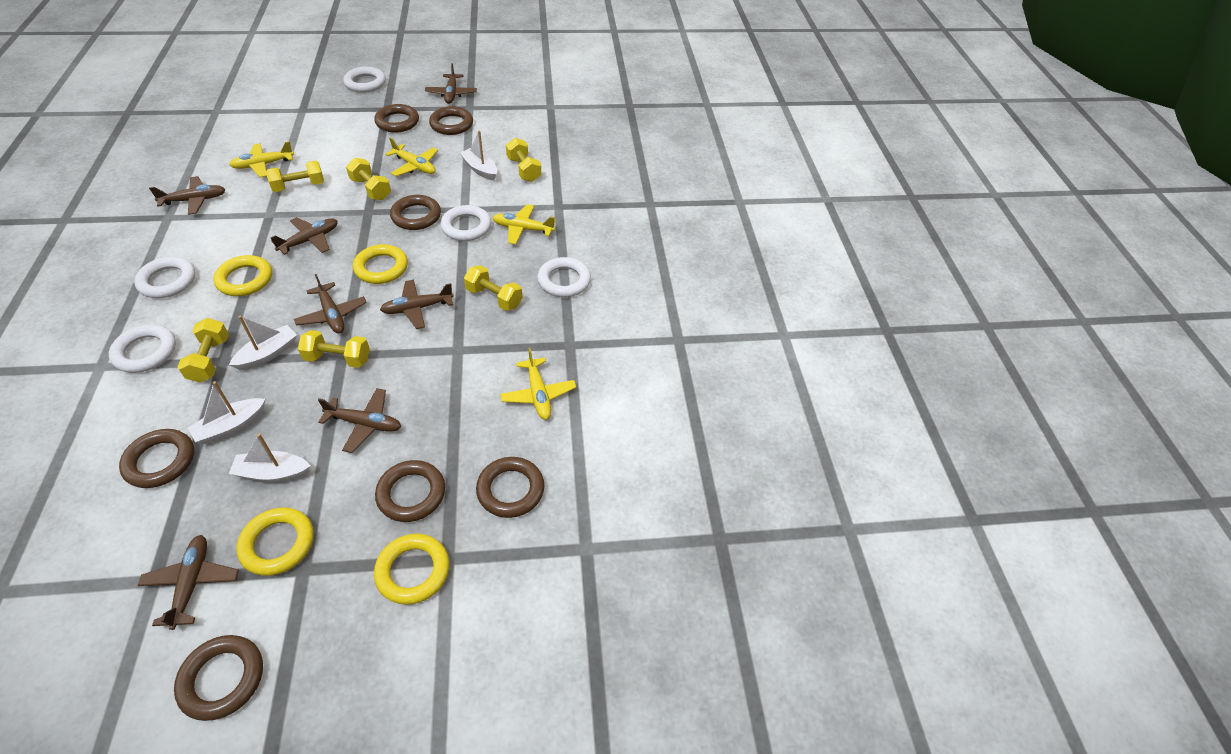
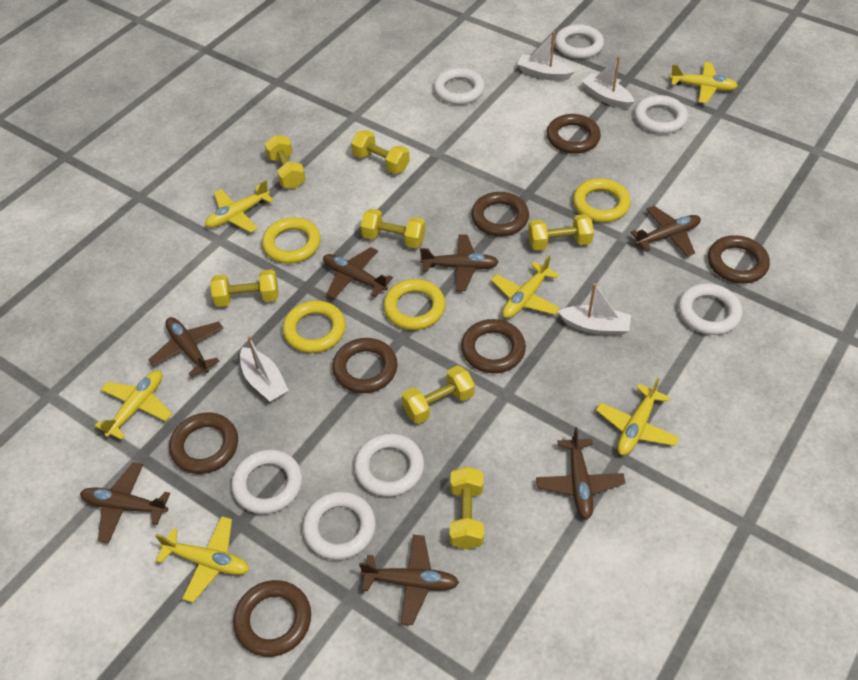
white ring: [109,325,176,373] [134,257,195,298] [343,67,386,93] [440,205,491,241] [537,257,591,297] = 5 -> [231,449,302,514] [303,491,376,560] [354,433,424,497] [434,68,485,105] [555,24,604,59] [634,95,688,134] [678,283,743,335] = 7
yellow dumbbell: [177,318,229,382] [266,160,324,192] [298,330,370,368] [346,158,391,200] [464,265,523,311] [506,138,541,182] = 6 -> [210,269,279,307] [265,135,306,189] [351,130,410,174] [361,209,426,248] [402,366,475,424] [450,467,484,549] [528,214,594,251] = 7
yellow plane: [229,141,294,177] [385,137,438,176] [492,204,556,245] [500,348,576,420] = 4 -> [95,370,172,440] [155,516,249,603] [205,180,274,233] [491,256,560,318] [596,378,679,455] [670,62,738,103] = 6

